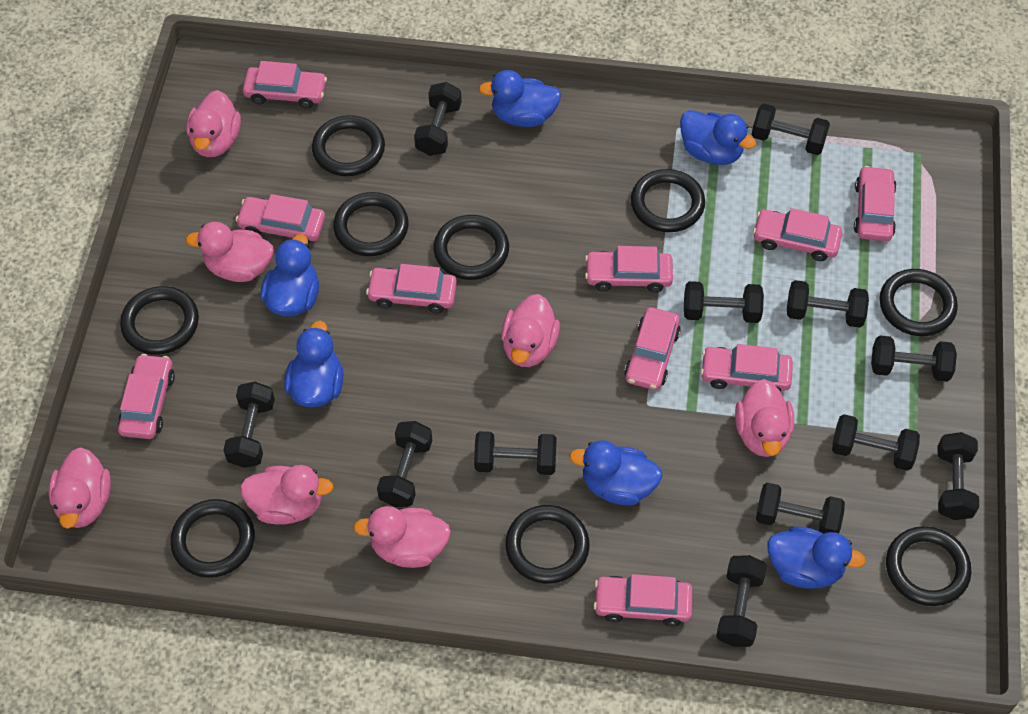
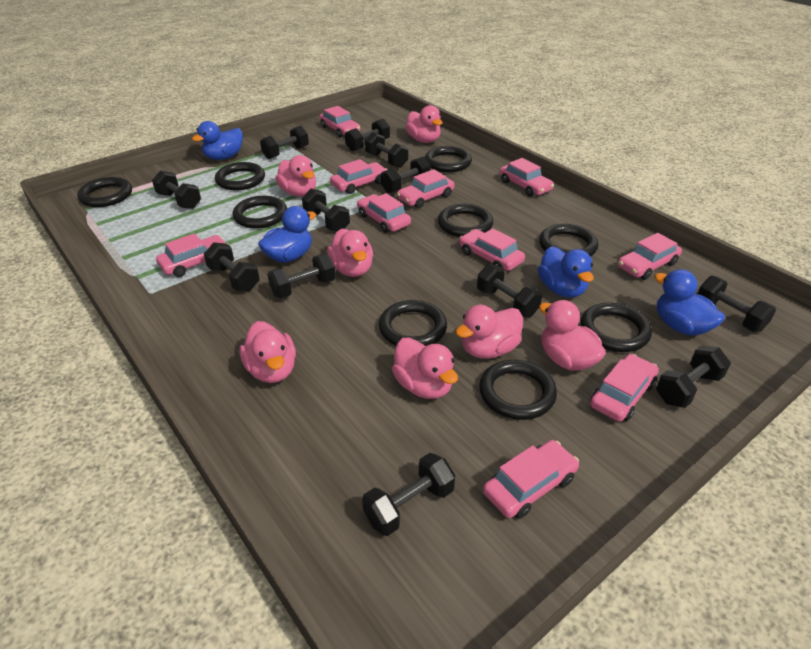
blue duck: [260,234,319,317] [284,321,344,407] [479,70,561,127] [569,440,662,505] [680,110,756,165] [767,527,866,589] = 6 -> [192,121,243,160] [258,206,316,263] [538,246,594,298] [654,269,725,335] = 4

